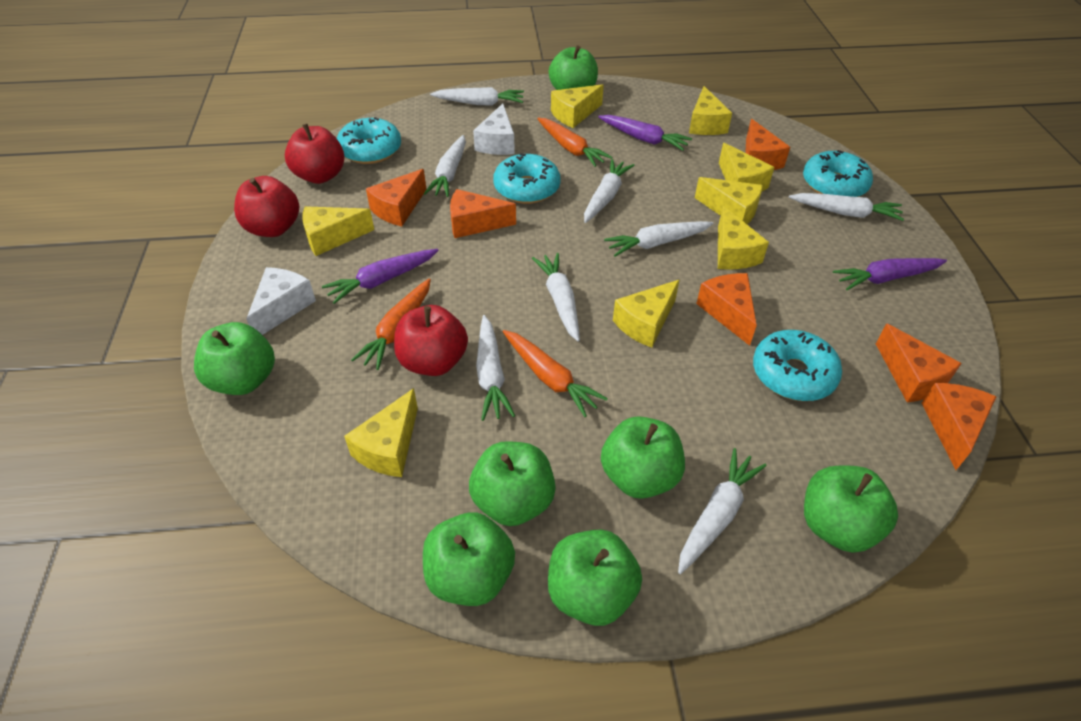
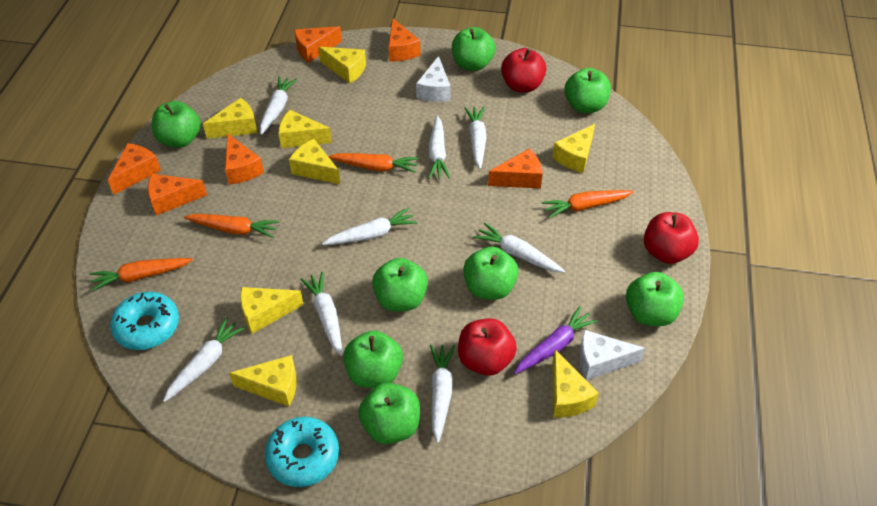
green apple: [194,322,275,395] [423,512,515,606] [469,441,556,526] [548,529,642,626] [549,45,598,90] [601,416,685,499] [804,465,898,553] = 7 -> [152,101,201,148] [343,330,403,388] [358,383,420,444] [372,258,428,311] [452,27,496,71] [463,247,519,300] [565,68,611,113] [626,272,684,326] = 8
orange carrot: [351,279,431,370] [503,330,608,417] [537,118,612,167] = 3 -> [90,258,193,291] [184,214,279,238] [328,153,419,173] [542,190,634,218] = 4
purple carrot: [322,249,439,304] [598,115,692,151] [833,258,947,290] = 3 -> [514,306,598,374] = 1
turquoise donut: [337,117,401,164] [493,153,561,204] [753,330,842,401] [803,150,873,197] = 4 -> [110,292,179,350] [265,417,339,487] = 2

